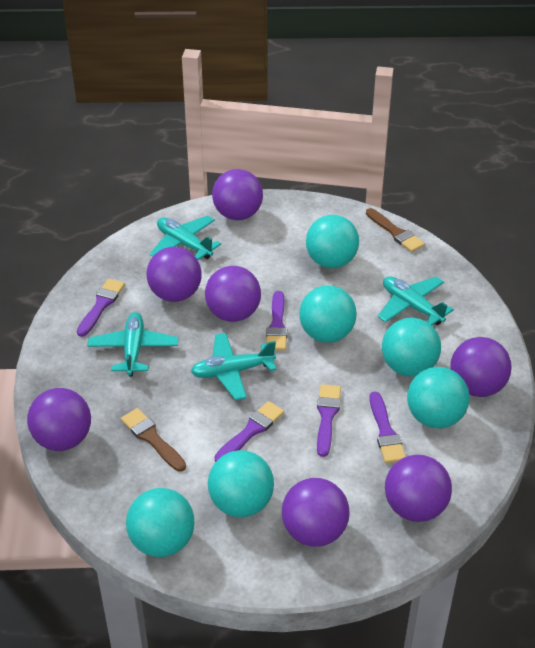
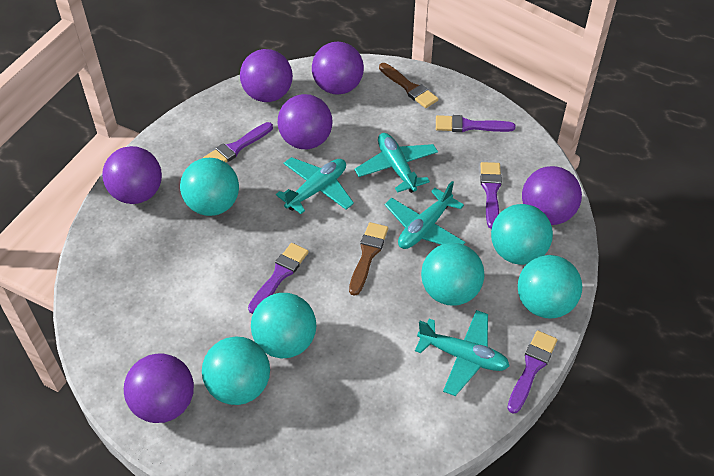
purple ball: [27,388,91,451] [147,247,202,302] [205,266,261,322] [212,169,263,220] [282,478,350,547] [385,455,452,522] [450,337,511,397] = 7 -> [102,146,162,204] [124,353,194,423] [240,49,293,102] [278,94,332,149] [312,42,364,95] [522,166,582,225] = 6

